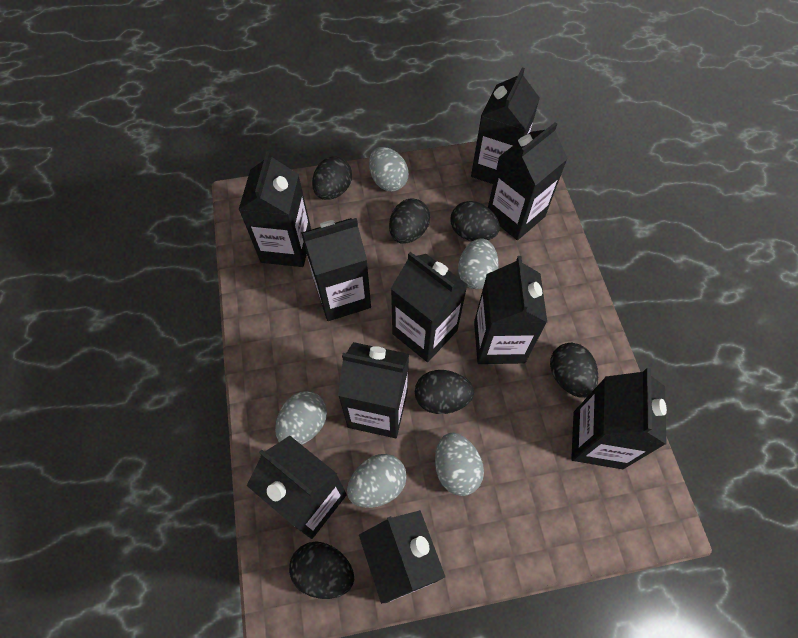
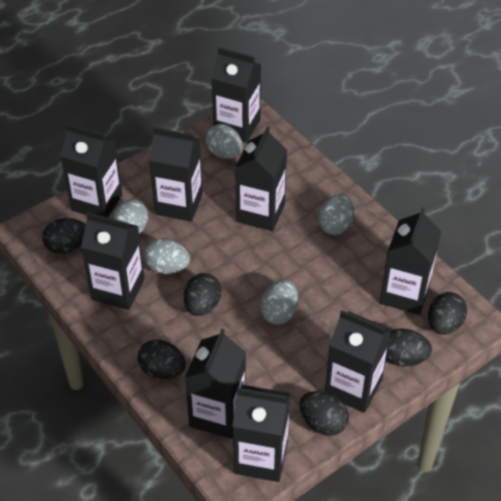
black carton: [239,150,311,267] [247,436,347,539] [301,218,371,321] [338,342,409,438] [359,510,445,604] [391,252,468,362] [471,68,540,184] [474,256,547,364] [488,122,568,240] [571,368,667,469] = 10 -> [61,124,122,218] [81,213,145,310] [149,127,203,222] [185,329,246,439] [211,48,261,143] [232,385,291,482] [235,126,287,231] [325,310,391,413] [380,207,441,315] = 9

